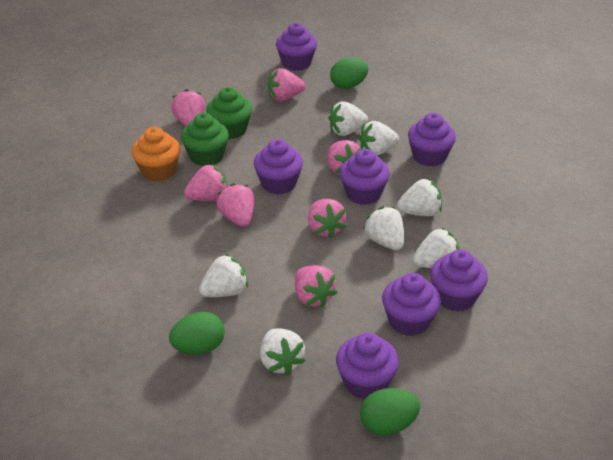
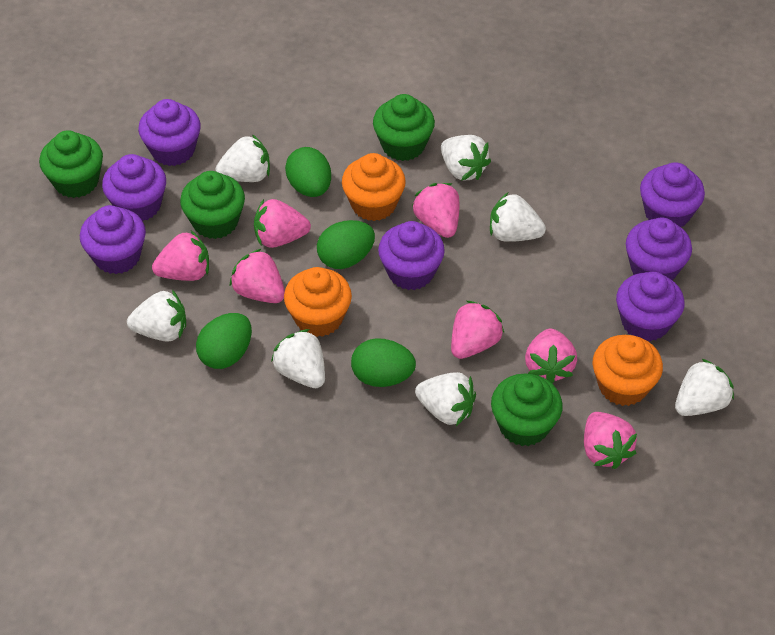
green cupcake: [181,113,229,166] [206,87,252,139] = 2 -> [39,130,103,198] [180,171,245,239] [373,94,435,161] [491,373,563,446] = 4
green egg: [169,312,225,355] [330,58,368,89] [360,388,420,436] = 3 -> [196,313,252,369] [285,147,331,197] [317,220,375,269] [351,338,416,387] = 4
orange cupcake: [132,127,181,182] = 1 -> [284,267,352,337] [342,153,406,221] [593,335,663,406] = 3

